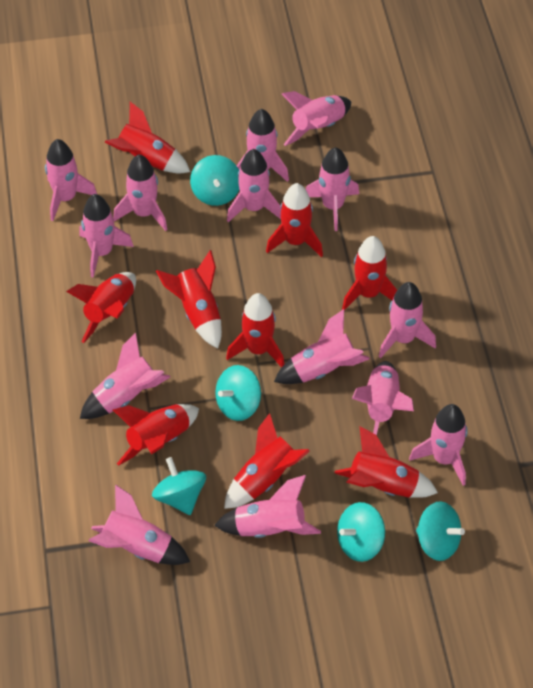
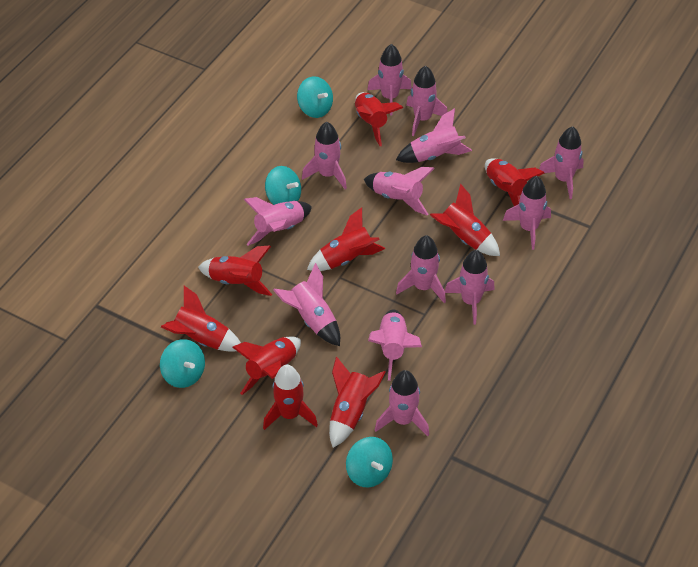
pink rocket: [45,139,97,221] [79,194,134,278] [80,333,170,419] [89,484,190,565] [113,154,167,231] [214,475,321,538] [227,149,281,222] [237,109,289,182] [274,309,370,384] [282,91,351,146] [306,147,359,231] [352,361,414,435] [379,282,436,358] [409,404,467,486] = 14 -> [243,197,312,246] [273,263,340,346] [302,122,347,190] [364,167,435,215] [367,44,412,115] [368,309,422,381] [375,370,429,436] [396,108,472,163] [396,235,446,303] [406,66,448,136] [445,250,495,325] [503,176,551,250] [539,126,584,199] = 13
turquoise spinning top: [152,457,206,515] [190,155,239,206] [215,365,261,421] [337,502,385,562] [416,502,465,561] = 5 -> [160,339,205,388] [265,166,301,205] [297,76,333,118] [346,437,393,487] = 4

